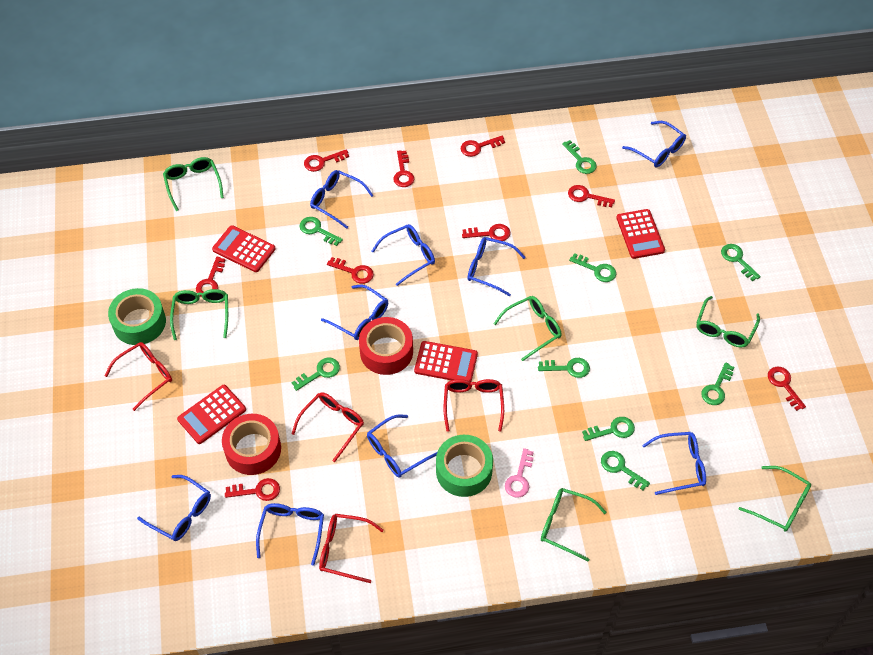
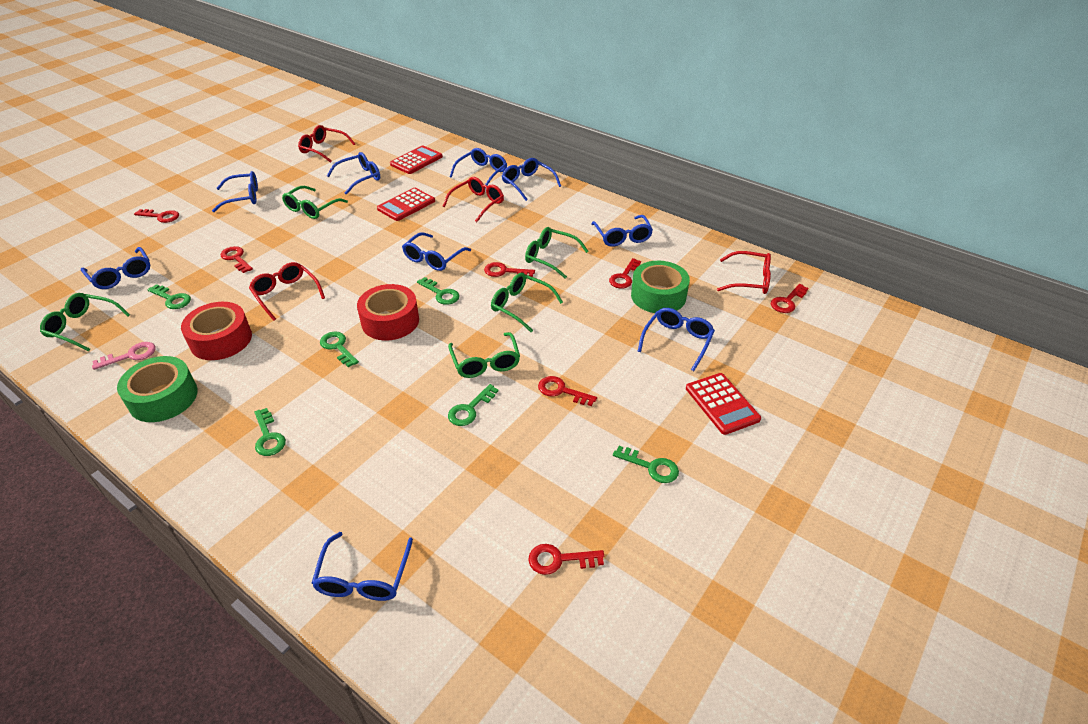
green glasses: [163,157,224,211] [170,289,228,340] [493,296,561,361] [541,488,607,561] [696,296,760,347] [739,466,811,532] = 6 -> [40,293,130,351] [282,186,348,219] [448,332,520,378] [491,273,563,332] [525,227,588,279] = 5
green key: [291,357,340,391] [300,217,343,246] [538,358,590,378] [562,140,597,174] [569,253,616,282] [582,417,635,441] [601,451,650,490] [701,362,734,405] [721,244,761,281] = 9 -> [147,284,191,309] [254,408,286,456] [320,332,359,367] [417,277,460,305] [448,384,499,426] [613,446,679,483] = 6
red calculator: [177,385,246,444] [212,225,276,272] [414,341,478,382] [616,209,665,259] = 4 -> [377,188,435,221] [390,145,443,174] [686,373,761,435] = 3
red key: [196,257,225,297] [225,478,280,501] [304,149,349,172] [327,257,374,284] [393,150,414,187] [461,136,505,157] [462,224,510,241] [568,185,615,207] [768,367,806,411] = 9 -> [134,209,179,223] [220,246,253,273] [484,262,535,277] [528,544,604,575] [538,376,597,406] [609,258,641,289] [770,284,808,313] = 7

